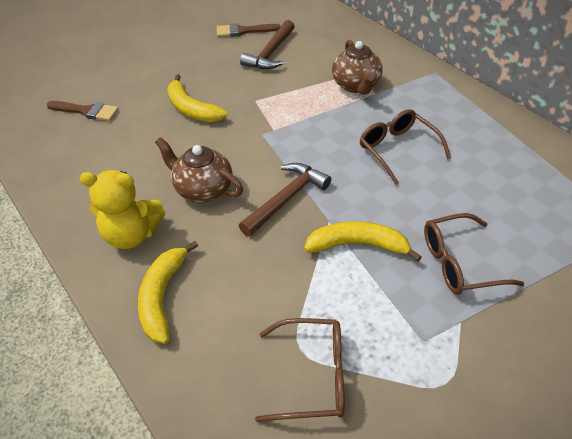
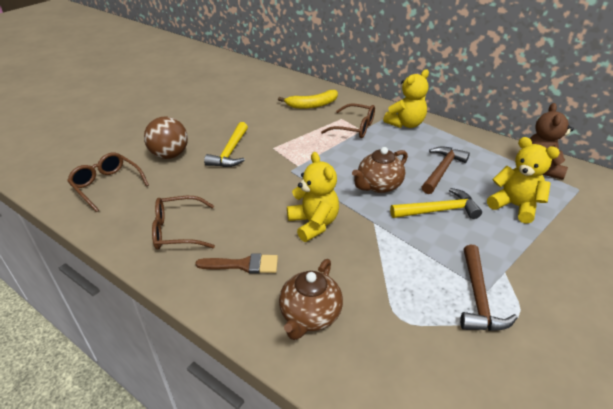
brown ball: none = 0 -> [144,117,188,159] = 1
brown brush: [47,101,119,121] [217,23,281,37] = 2 -> [195,253,278,274] = 1
brown teddy bear: none = 0 -> [530,103,574,180] = 1
yellow banana: [138,241,198,344] [167,74,228,122] [304,221,422,262] = 3 -> [278,90,338,109] = 1
yellow hammer: none = 0 -> [204,122,248,167] [390,188,482,219] = 2
yellow teddy bear: [80,170,165,249] = 1 -> [287,152,339,242] [383,69,429,128] [487,137,560,224] = 3

